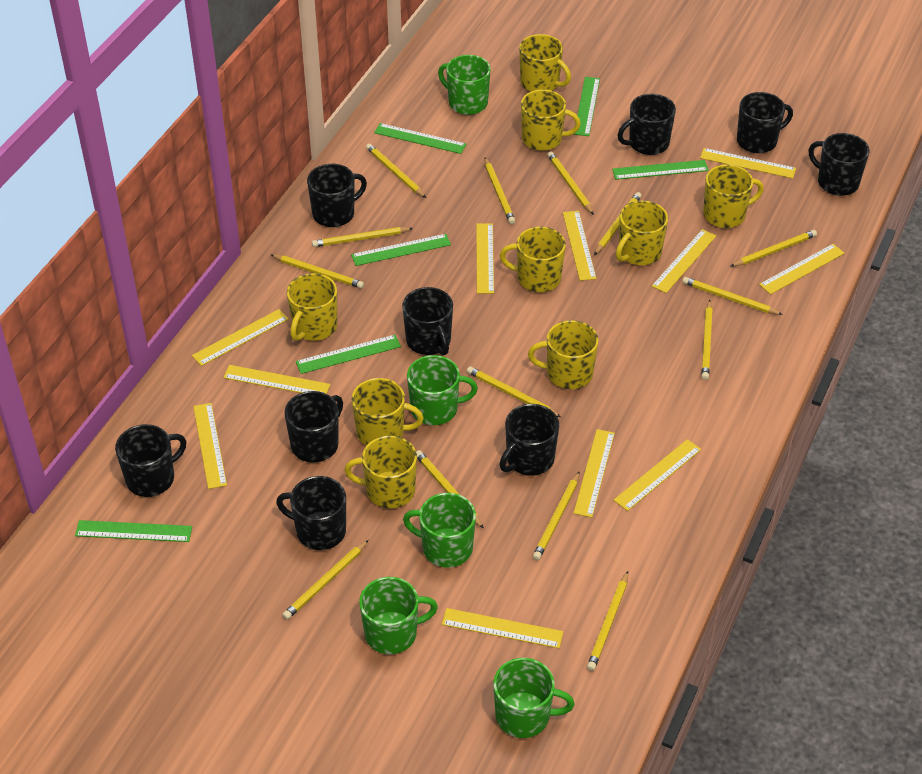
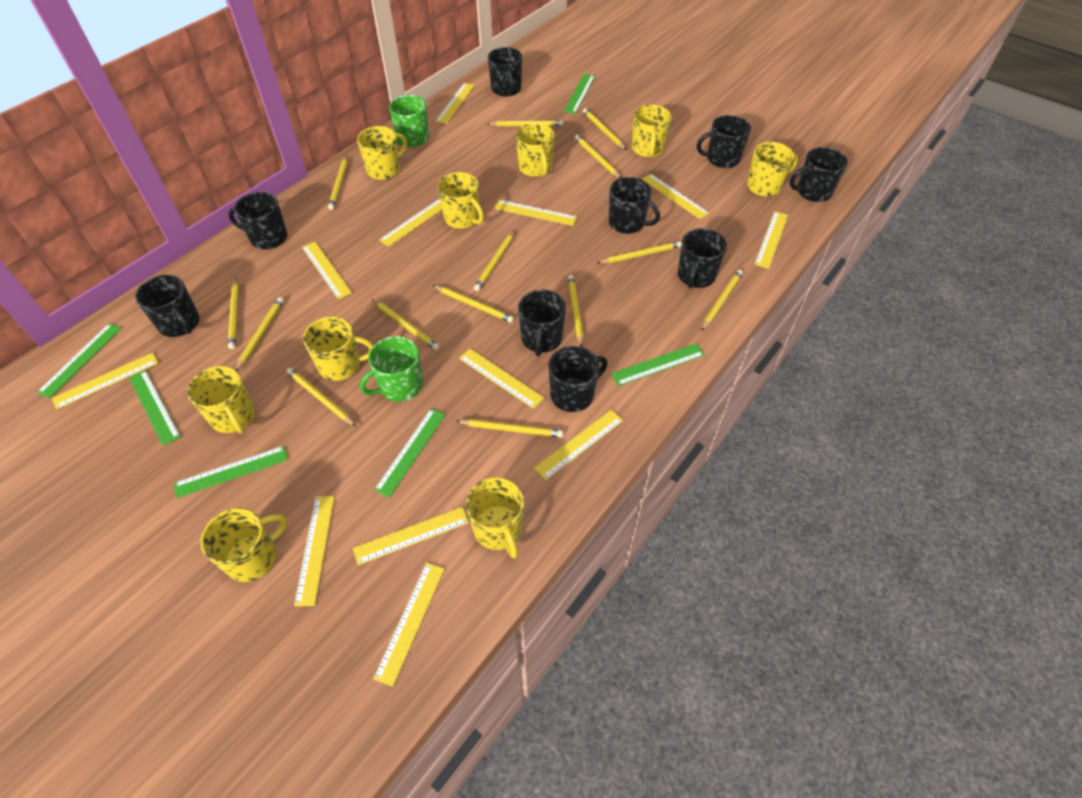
green mug: [359,577,438,654] [403,493,476,567] [407,355,478,425] [438,55,491,115] [493,658,575,738] = 5 -> [360,336,423,402] [389,95,429,147] = 2
yellow ruler: [192,309,289,366] [193,403,227,489] [223,365,330,394] [442,608,563,648] [476,223,494,294] [563,211,597,281] [573,429,615,518] [614,439,701,511] [652,229,716,293] [700,148,796,179] [759,244,845,294] = 11 -> [52,353,158,410] [294,496,334,606] [302,242,352,299] [353,507,469,565] [373,563,445,687] [379,199,442,247] [435,83,475,124] [459,349,544,409] [495,200,577,226] [534,410,623,480] [642,174,709,219] [754,211,788,269] = 12

